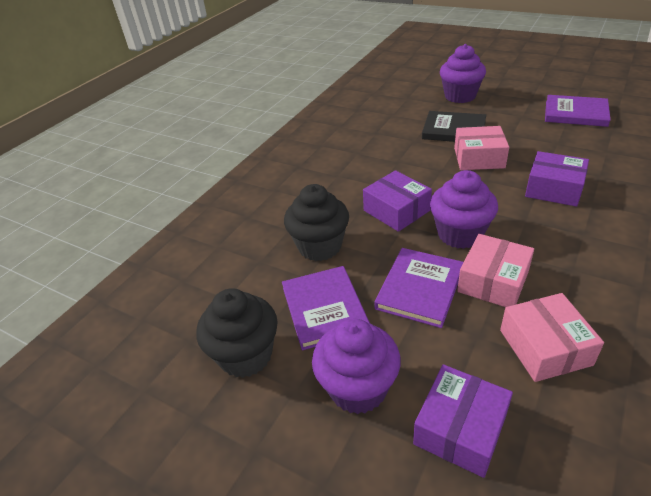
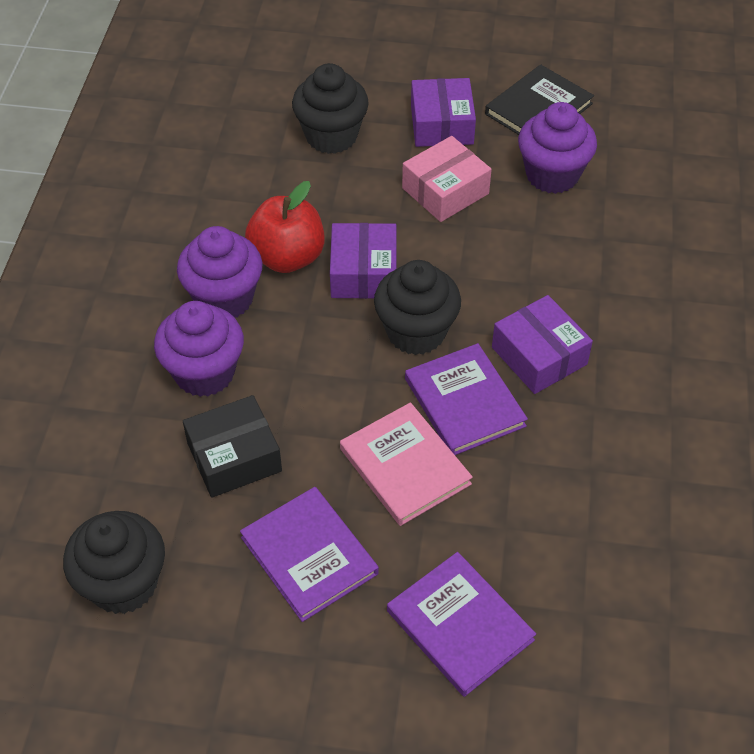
black box: none = 0 -> [183,395,282,498] = 1
black cupcake: [196,288,278,378] [284,184,349,261] = 2 -> [63,511,165,614] [292,63,369,154] [374,260,461,355] = 3
pink book: none = 0 -> [340,402,473,526] = 1
pink box: [454,126,509,170] [457,234,534,307] [500,293,604,382] = 3 -> [402,136,492,222] = 1
red apple: none = 0 -> [245,181,325,273] = 1

